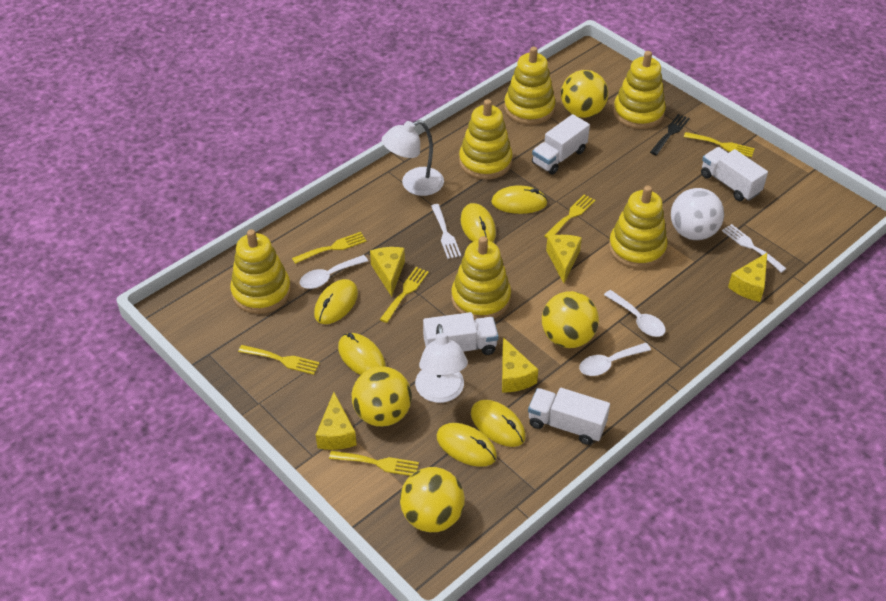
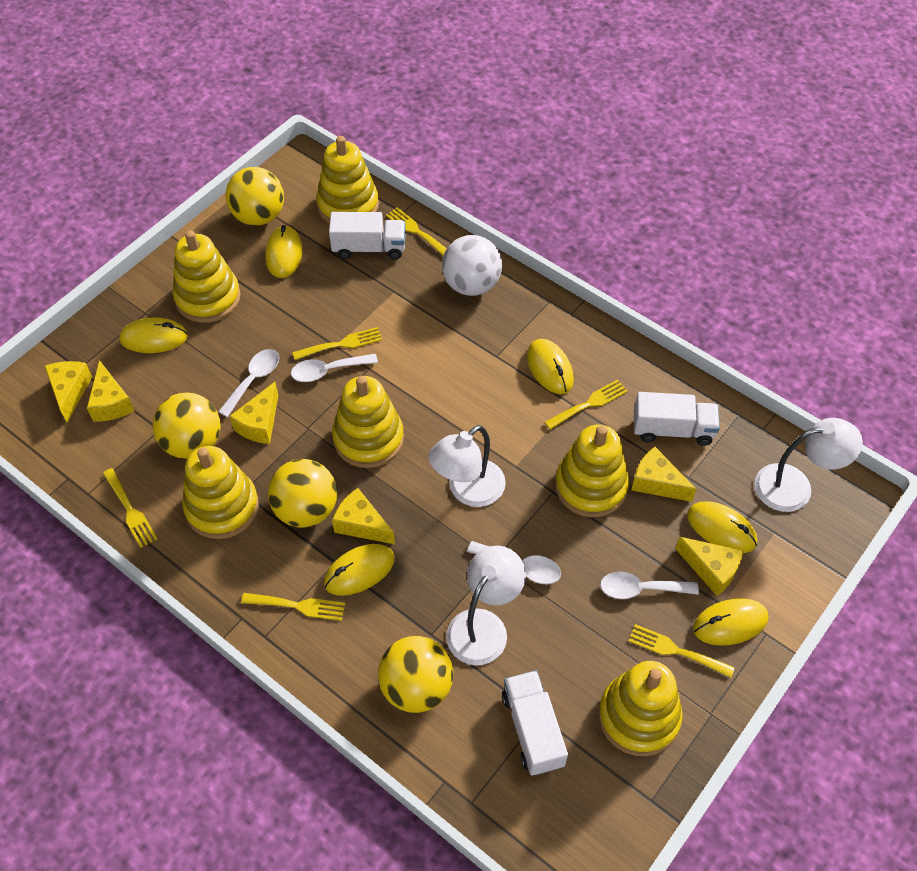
black fork: [650,114,690,155] = 1 -> none = 0
white fork: [431,204,461,259] [722,224,787,273] = 2 -> none = 0
white lamp: [382,120,444,196] [415,324,468,403] = 2 -> [428,425,506,507] [446,546,526,665] [754,418,863,512] = 3
white spoon: [300,255,368,289] [579,343,651,376] [604,290,666,337] = 3 -> [218,349,279,417] [291,354,378,382] [467,541,561,584] [600,572,699,599] = 4
white truck: [423,312,499,355] [528,388,610,445] [532,114,590,175] [701,147,768,201] = 4 -> [329,212,405,260] [502,670,568,776] [634,392,720,446] = 3
yellow cheese: [316,392,357,450] [370,247,405,297] [502,337,538,392] [546,235,582,283] [728,253,767,302] = 5 -> [45,361,92,422] [87,360,134,422] [230,382,278,444] [332,488,395,544] [632,447,696,502] [675,537,744,596] = 6

